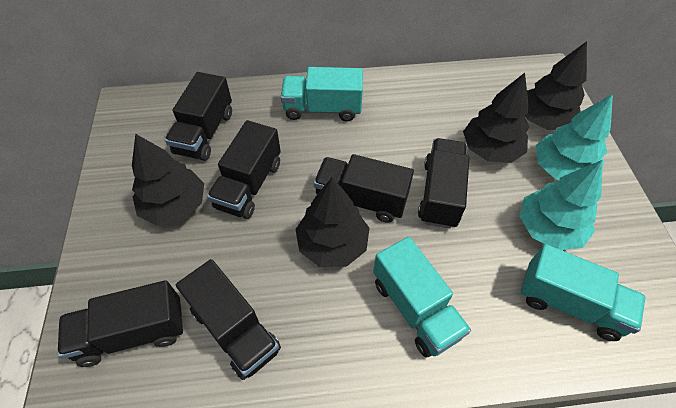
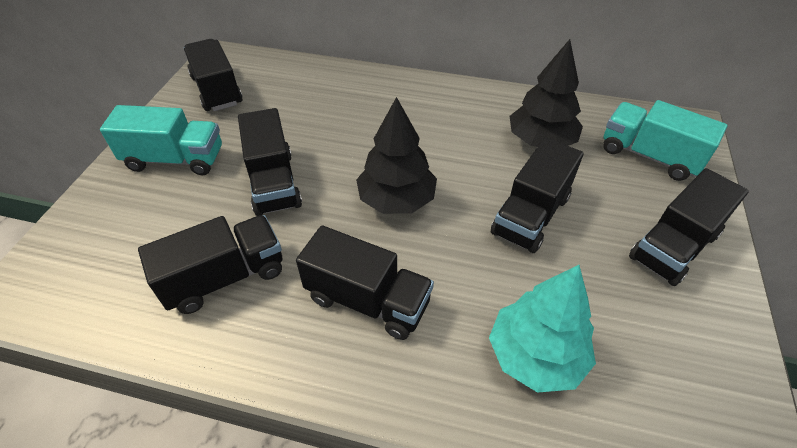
black tree: [132,134,204,226] [295,178,370,267] [463,73,529,163] [525,41,587,130] = 4 -> [356,97,437,214] [509,39,583,147] = 2
turquoise tree: [519,160,603,250] [536,94,613,180] = 2 -> [489,265,596,393] = 1
turquoise truck: [281,67,363,122] [373,237,471,358] [521,244,645,341] = 3 -> [100,105,222,175] [603,100,727,181] = 2

